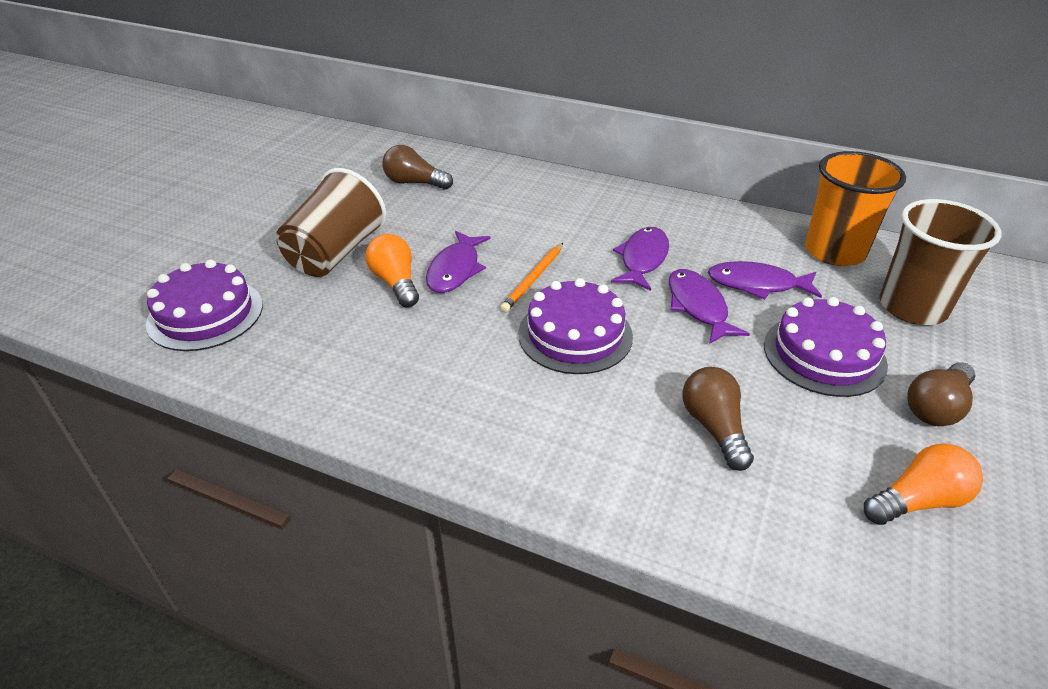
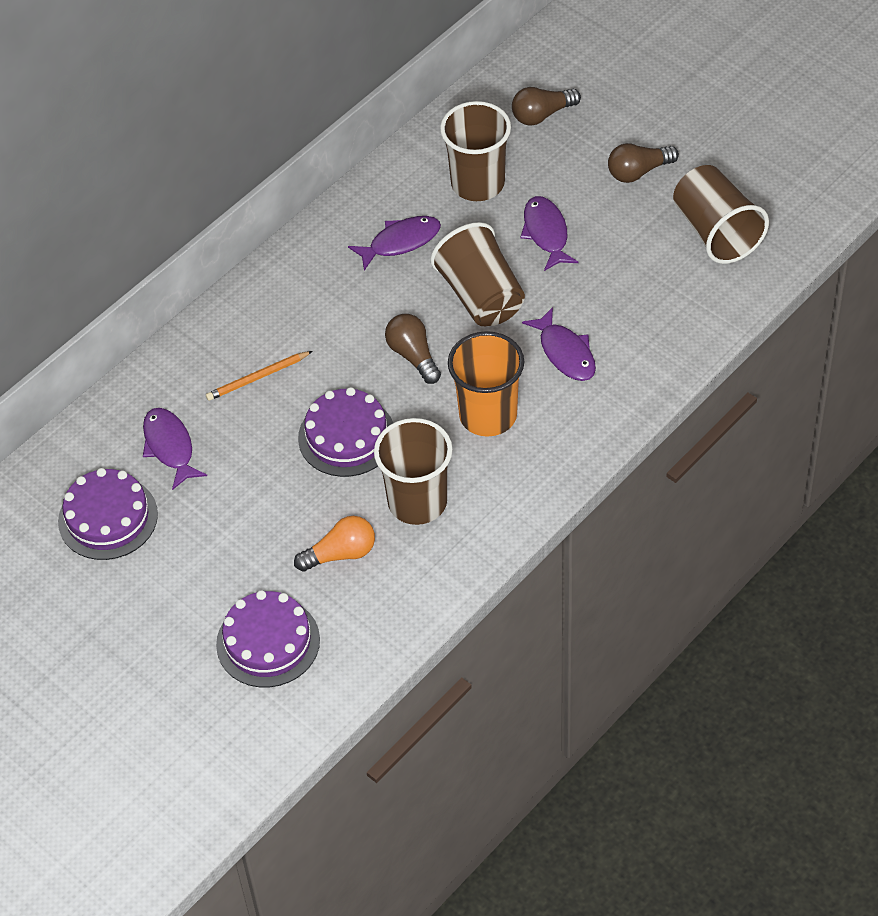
brown cup: [276,168,387,277] [880,199,1002,325] = 2 -> [374,418,453,525] [431,222,525,327] [440,101,511,201] [673,165,769,264] = 4
orange light bulb: [366,234,419,307] [864,443,983,525] = 2 -> [294,516,375,572] = 1

